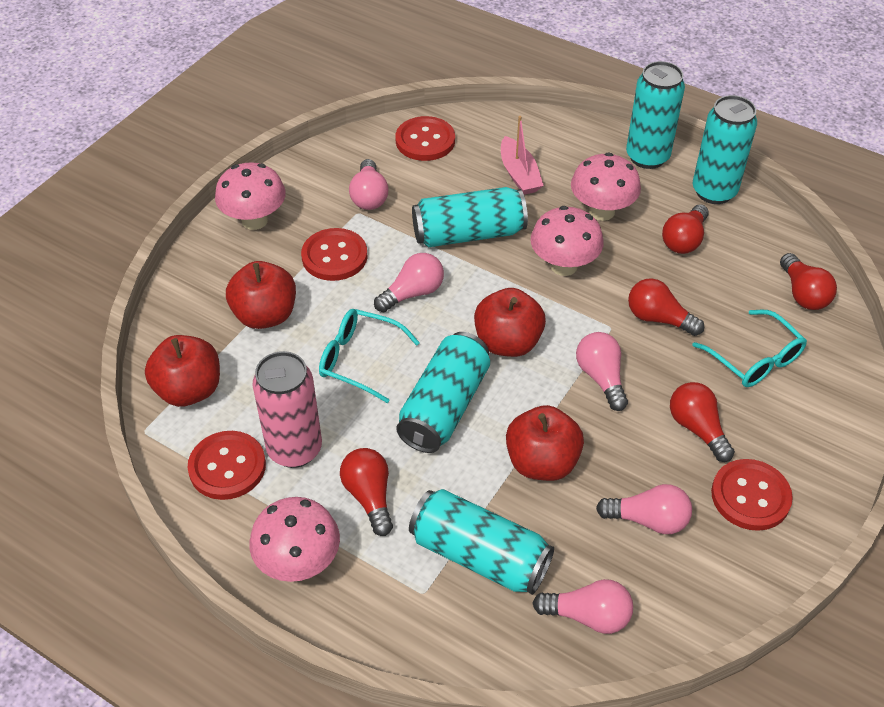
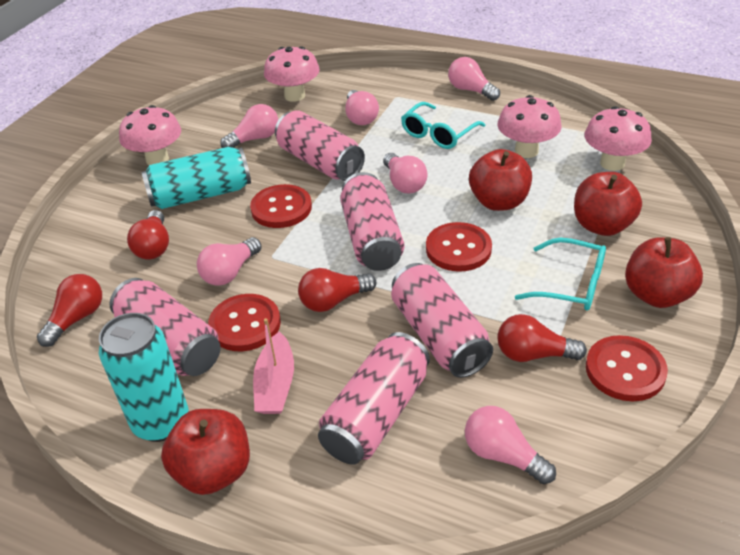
pink can: [252,351,322,468] = 1 -> [109,278,221,376] [275,110,365,181] [318,332,430,465] [340,172,404,271] [391,263,493,378] = 5
pink light bulb: [349,159,388,210] [374,253,444,312] [532,579,633,634] [576,332,628,411] [596,484,692,534] = 5 -> [197,237,262,286] [220,104,278,148] [345,90,379,125] [383,153,428,194] [448,57,500,101] [465,406,556,484] = 6
red light bulb: [340,448,393,536] [628,278,704,336] [662,204,709,254] [670,382,735,462] [780,253,837,310] = 5 -> [37,274,102,347] [127,210,169,259] [298,268,376,312] [497,314,587,362] = 4
turquoise can: [396,332,490,453] [409,489,554,595] [412,187,528,247] [626,61,685,169] [693,95,757,204] = 5 -> [99,313,189,442] [141,147,251,209] = 2

